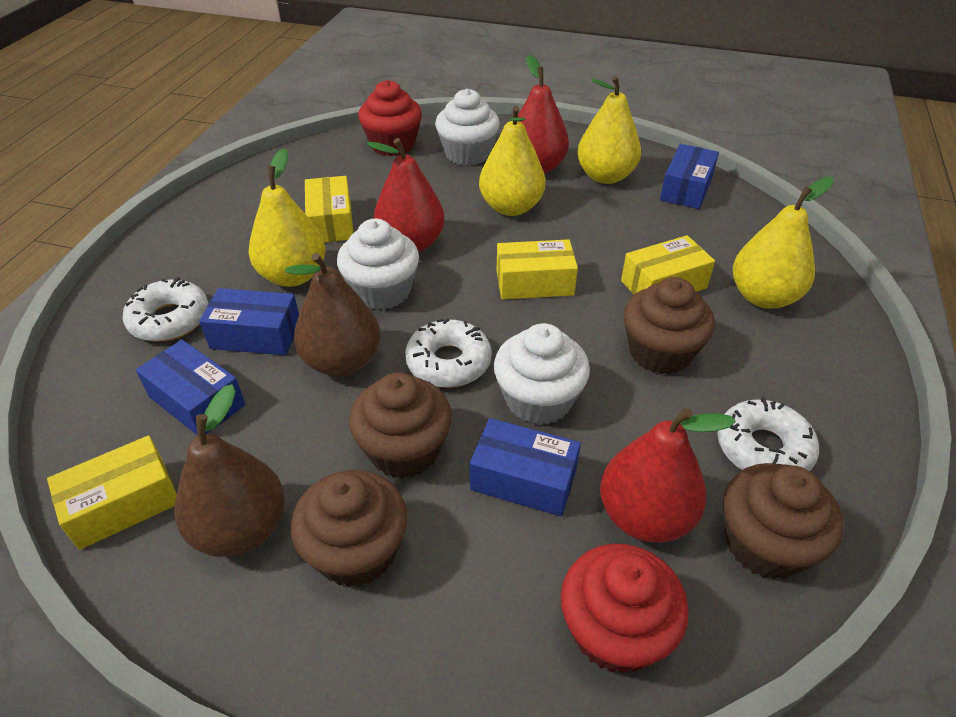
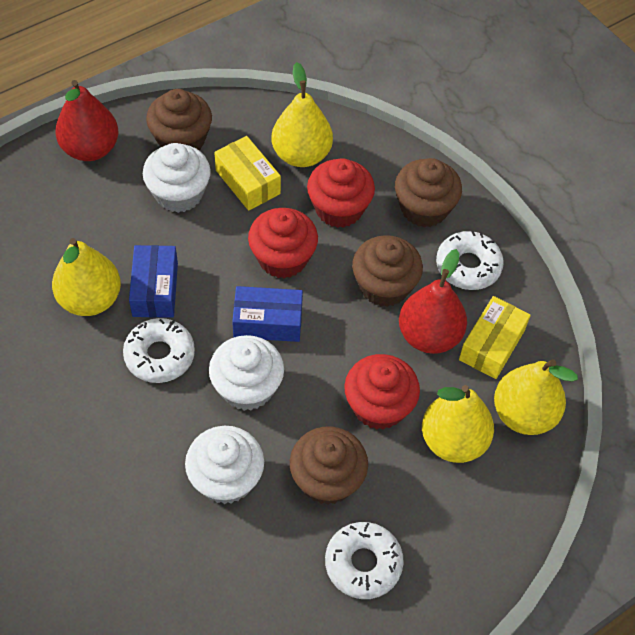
blue box: [136,340,245,435] [199,288,299,355] [470,418,581,516] [660,144,719,209] = 4 -> [129,245,178,318] [232,286,303,342] = 2
brown pear: [175,384,285,557] [285,253,380,376] = 2 -> none = 0
red cupcake: [358,80,422,156] [561,544,689,674] = 2 -> [248,208,318,278] [307,158,375,228] [344,354,420,430] = 3
red pear: [367,138,445,252] [517,55,569,174] [600,408,736,543] = 3 -> [55,80,118,161] [399,249,467,354] = 2
yellow box: [47,435,177,550] [305,176,353,242] [497,239,578,299] [621,235,715,295] = 4 -> [214,136,281,211] [459,296,531,379] = 2

